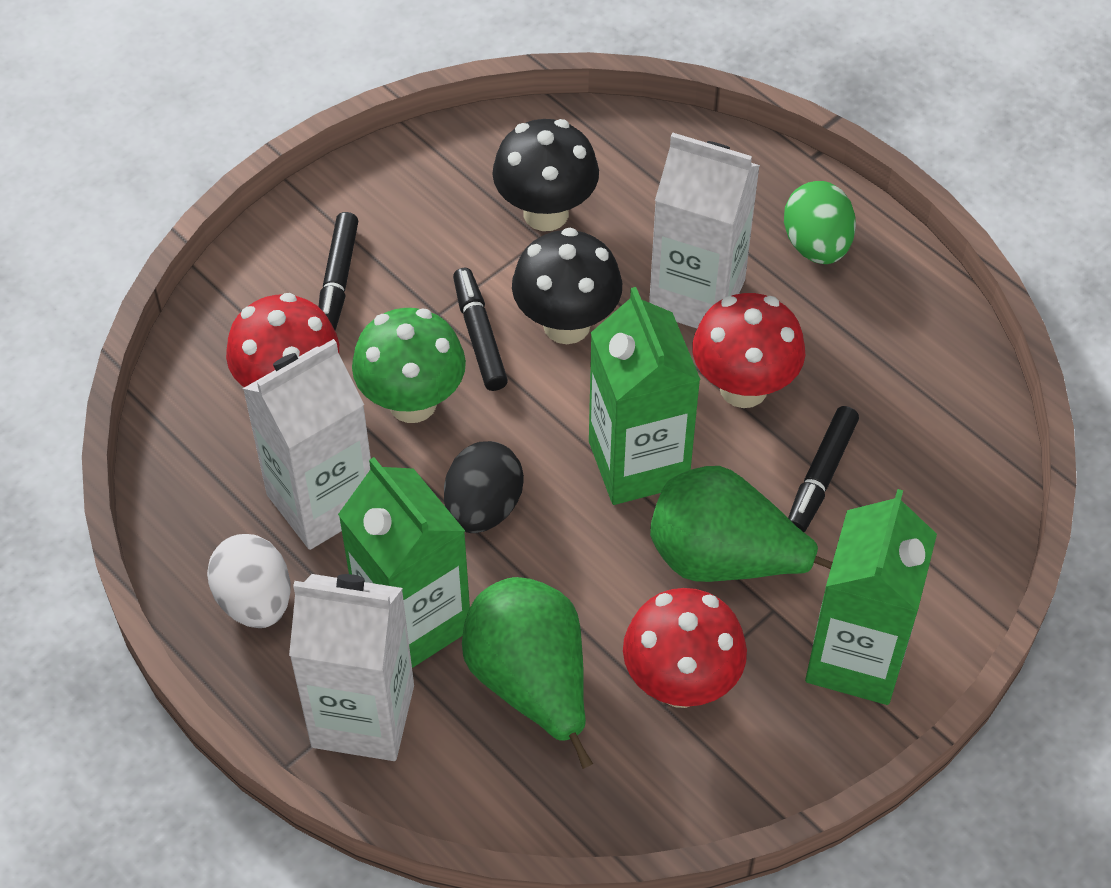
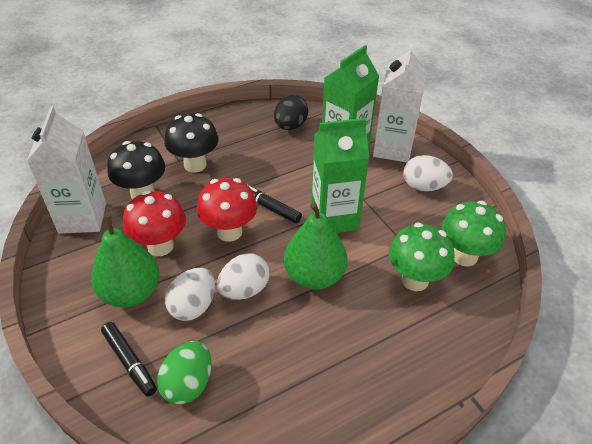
black marker: [318,212,358,331] [453,268,508,391] [788,406,859,532] = 3 -> [101,322,157,397] [246,184,302,224] = 2
green carton: [338,457,470,668] [589,287,701,505] [805,489,937,705] = 3 -> [311,118,369,233] [322,45,379,148] = 2
green mushroom: [352,308,466,423] = 1 -> [389,223,455,291] [442,201,506,267] = 2
red mushroom: [226,293,339,387] [623,588,747,708] [692,293,805,408] = 3 -> [123,191,186,256] [197,178,257,242] = 2
white carton: [242,339,371,550] [289,574,414,761] [649,133,760,329] = 3 -> [27,106,106,234] [373,44,427,162] = 2
white egg: [207,534,290,628] = 1 -> [165,268,215,321] [217,253,270,300] [403,155,453,191] = 3

